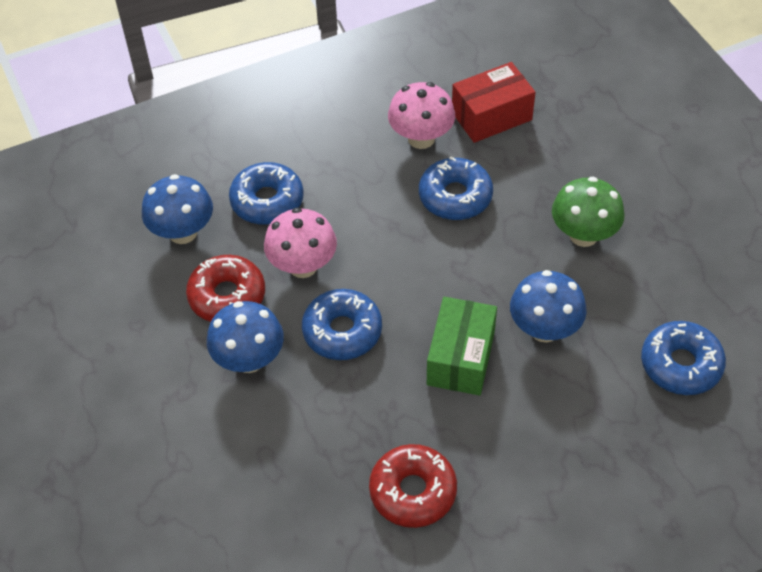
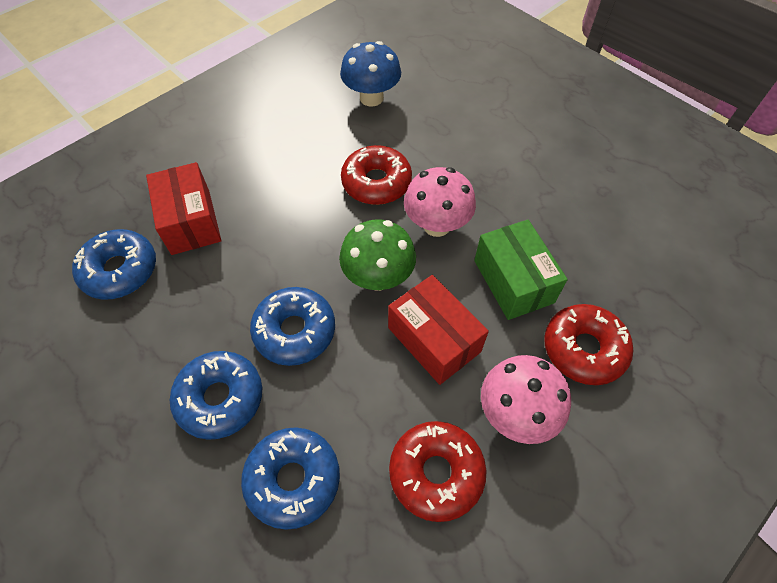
blue mushroom: [142,174,213,244] [207,301,284,373] [510,270,587,342] = 3 -> [340,41,401,107] = 1
red box: [452,62,536,143] = 1 -> [146,162,221,255] [388,275,489,385] = 2
red donut: [186,255,265,322] [369,444,457,528] = 2 -> [341,145,412,205] [389,421,487,522] [544,304,633,385] = 3

